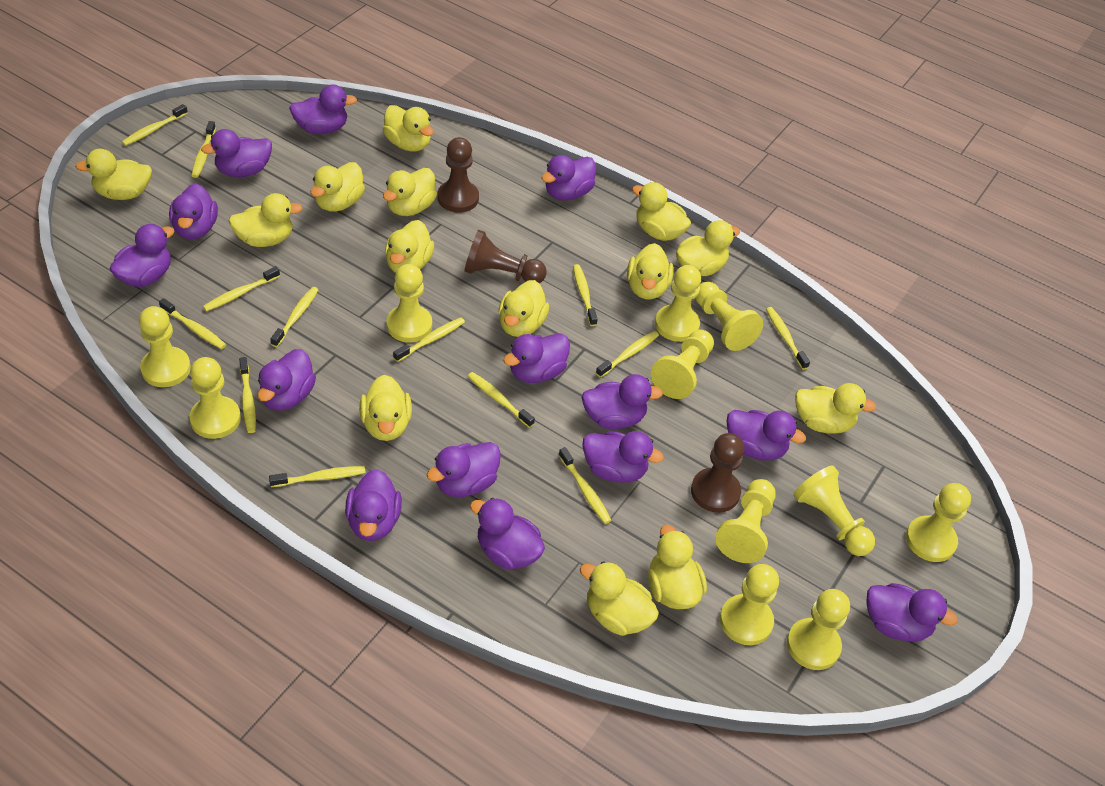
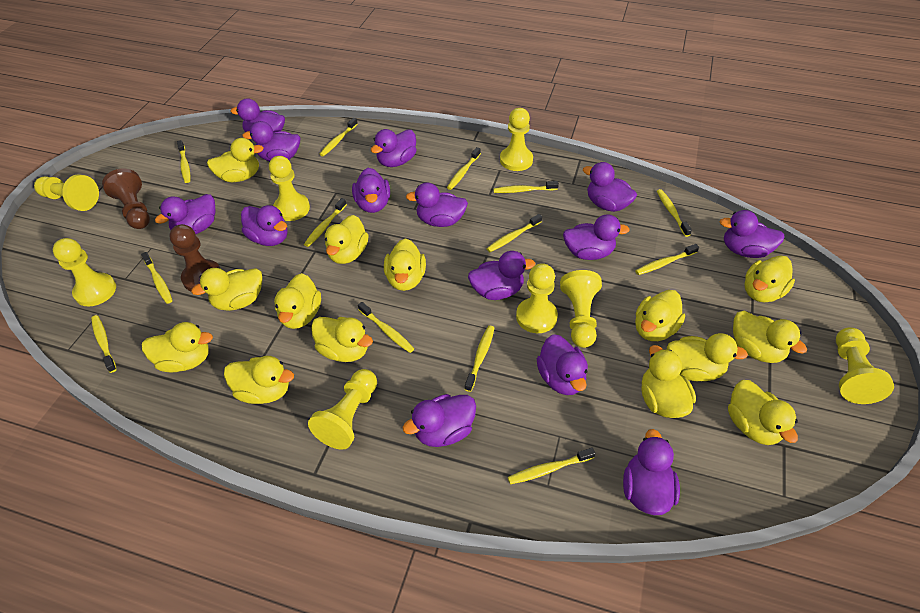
brown pawn: [438,137,479,212] [464,230,547,284] [691,433,744,513] = 3 -> [102,169,150,229] [169,224,221,291] = 2
yellow pawn: [139,306,191,387] [189,357,241,439] [387,264,432,343] [651,330,714,399] [655,265,701,342] [695,282,763,351] [715,479,776,563] [720,564,779,645] [787,589,850,670] [793,466,875,556] [906,483,971,562] = 11 -> [34,175,99,211] [53,238,116,307] [269,156,310,221] [308,369,377,450] [500,108,533,171] [516,263,558,333] [560,270,602,348] [836,327,894,404] = 8

